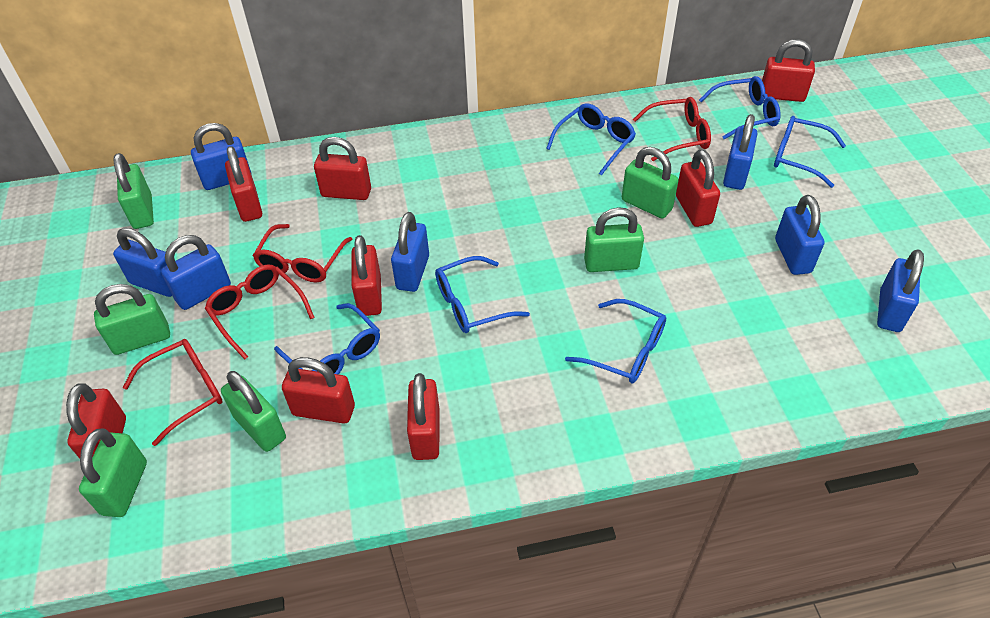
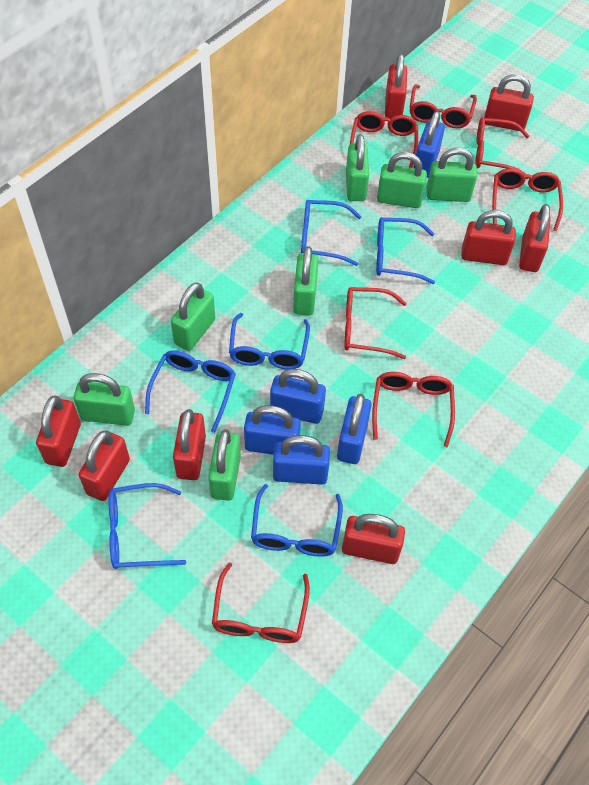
blue padlock: [113,228,172,297] [161,235,231,310] [191,123,252,190] [391,212,429,292] [723,114,757,190] [775,195,825,275] [877,249,924,332] = 7 -> [244,405,301,455] [270,369,326,424] [273,435,330,485] [337,394,372,464] [413,111,445,178] = 5
green padlock: [79,429,147,517] [94,284,170,355] [113,153,154,229] [221,371,286,452] [584,207,644,272] [622,147,679,219] = 6 -> [74,373,135,426] [171,282,215,351] [208,429,241,501] [293,246,319,315] [346,134,369,201] [377,152,427,208] [427,147,477,202] = 7
red glasses: [123,339,223,446] [205,264,315,360] [253,224,352,282] [633,97,711,161] = 4 -> [212,563,310,643] [344,287,406,359] [350,111,418,168] [372,372,455,447] [410,85,477,128] [475,117,529,179] [492,168,563,231] = 7

